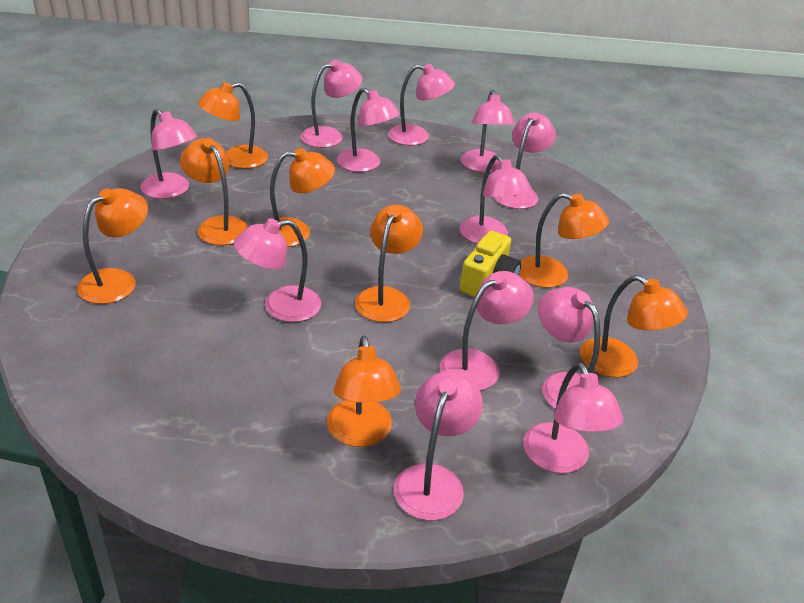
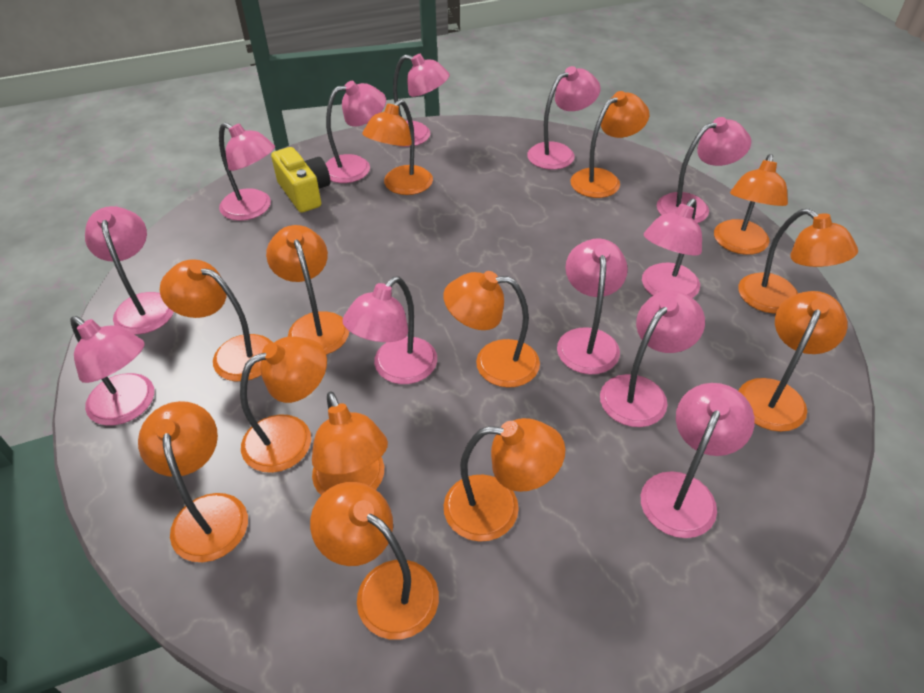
orange lamp: [77,188,148,304] [180,138,248,245] [197,82,268,169] [270,148,335,247] [327,335,401,447] [355,205,423,322] [519,193,609,288] [580,275,688,378] = 8 -> [138,401,248,562] [160,259,273,381] [240,336,327,473] [266,225,349,355] [310,482,439,640] [312,391,388,495] [362,100,433,195] [443,271,540,388] [444,418,566,542] [570,91,649,198] [714,154,788,255] [738,209,858,314] [739,291,847,432] = 13

